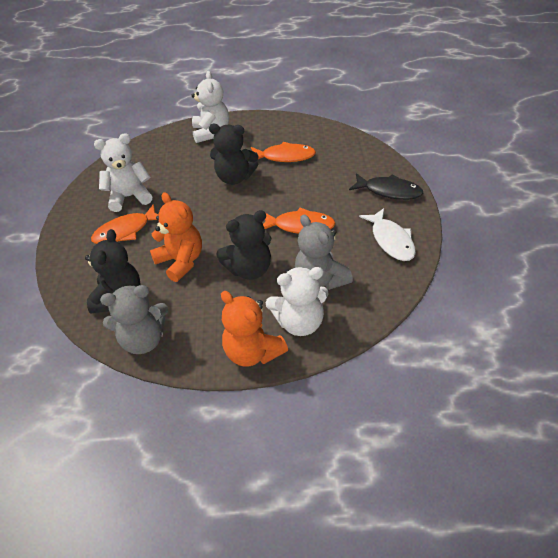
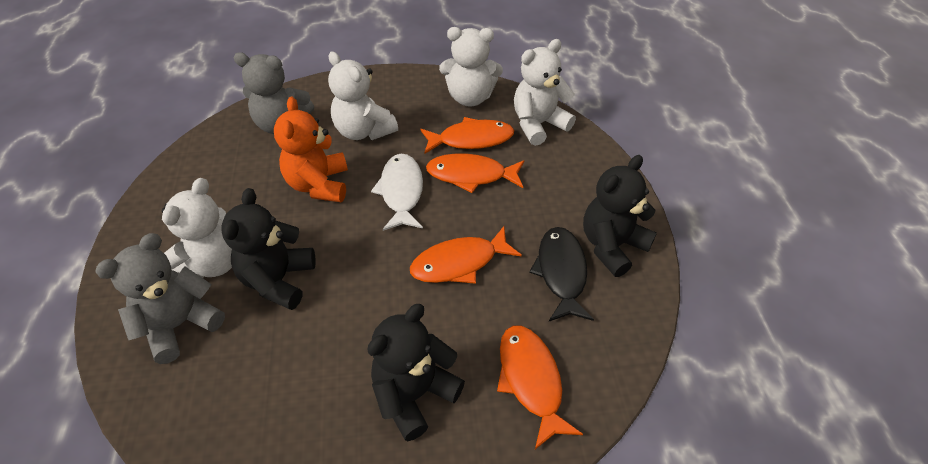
orange fish: [91,204,158,244] [251,142,316,162] [263,207,336,234] = 3 -> [410,226,522,284] [420,117,514,154] [426,153,524,193] [497,326,583,449] = 4
orange teddy bear: [150,192,202,282] [221,291,288,367] = 2 -> [274,96,348,202] = 1
white teddy bear: [94,133,153,212] [191,71,229,143] [265,267,329,336] = 3 -> [162,178,232,278] [328,51,398,140] [439,27,503,107] [514,39,576,146] = 4

